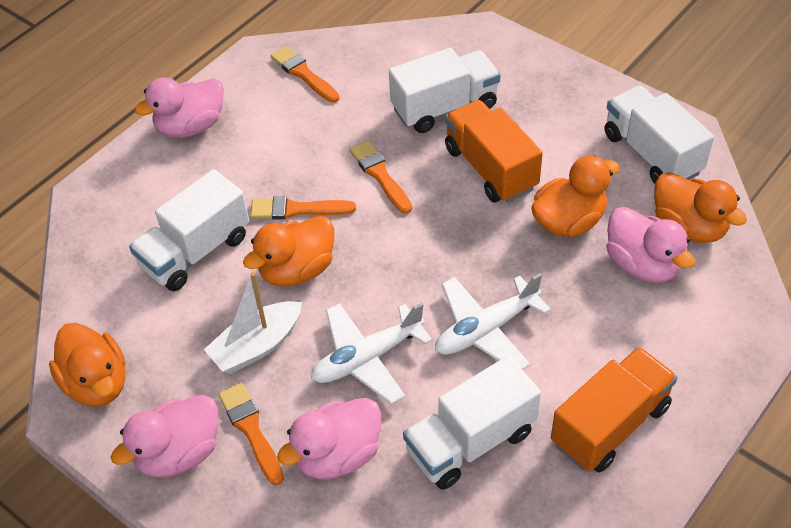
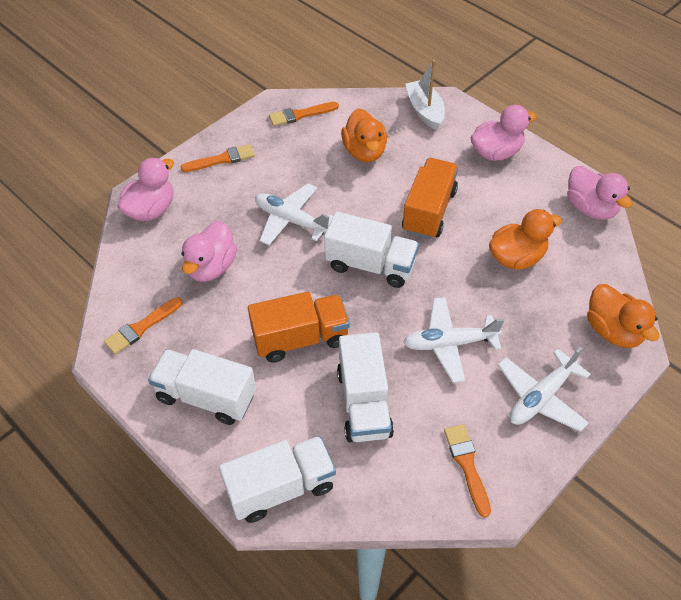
orange duck: [49,323,125,406] [243,216,334,287] [531,155,620,237] [654,172,747,243] = 4 -> [341,108,387,162] [489,209,562,270] [587,284,659,348] = 3
white plane: [311,303,432,404] [435,273,551,370] = 2 -> [255,183,333,246] [403,297,504,383] [498,347,591,432] = 3

